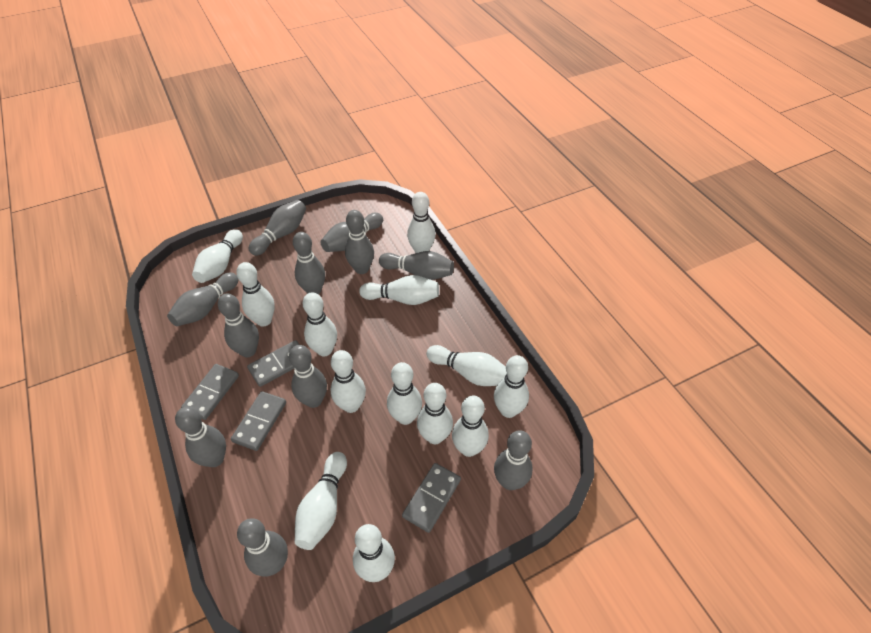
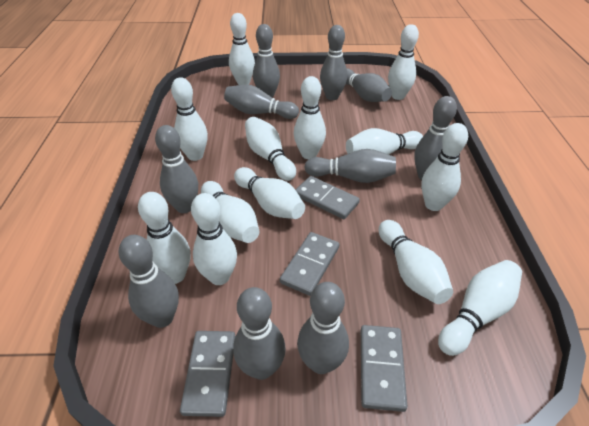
grey bowling pin: [167,273,238,326] [175,407,226,467] [218,293,259,357] [237,518,288,577] [249,200,306,256] [289,345,327,408] [293,232,325,295] [321,213,383,252] [345,210,374,274] [379,251,454,280] [494,430,533,490] = 11 -> [118,235,179,328] [155,125,198,213] [224,85,299,119] [233,287,286,380] [253,24,280,98] [297,282,349,374] [304,149,396,183] [320,25,347,100] [346,68,392,102] [414,96,457,180] = 10

